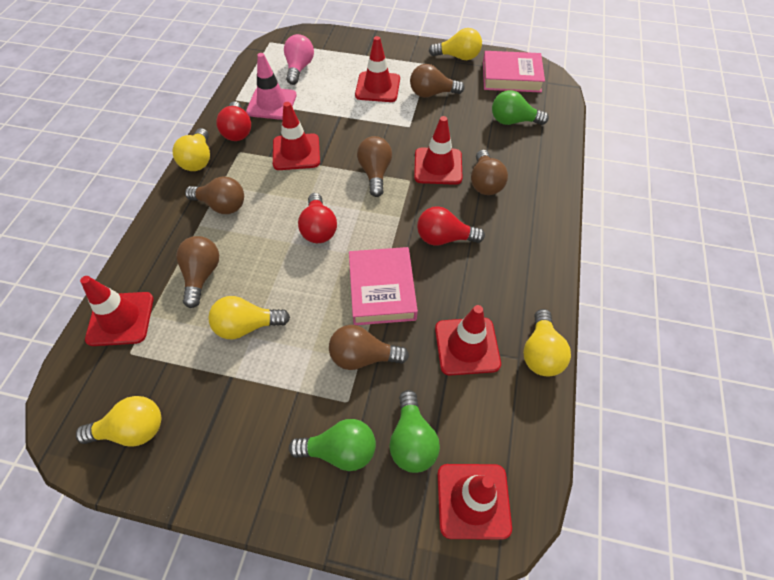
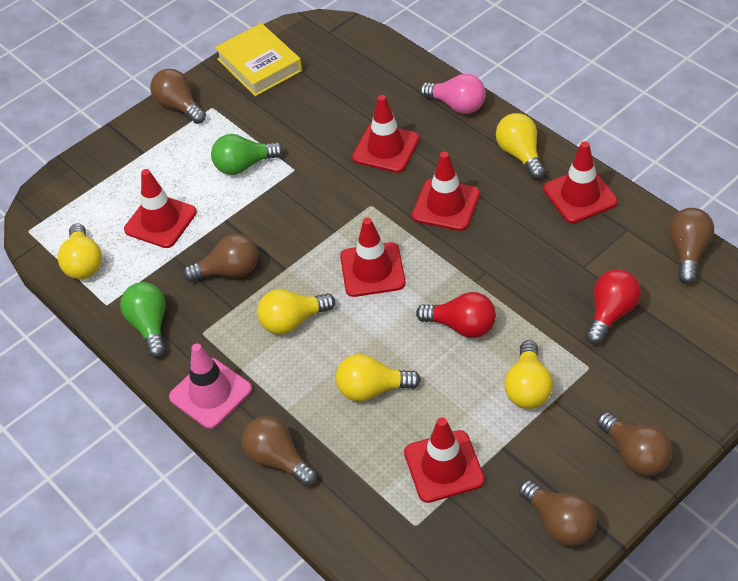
green light bulb: [289,419,376,471] [389,390,440,473] [492,90,549,125] = 3 -> [120,282,166,358] [211,134,283,175] = 2
pink book: [349,247,418,325] [483,51,545,93] = 2 -> none = 0
red light bulb: [216,101,251,141] [298,193,337,243] [417,206,485,246] = 3 -> [416,292,496,338] [586,269,641,345] = 2
yellow book: none = 0 -> [215,23,302,96] = 1

